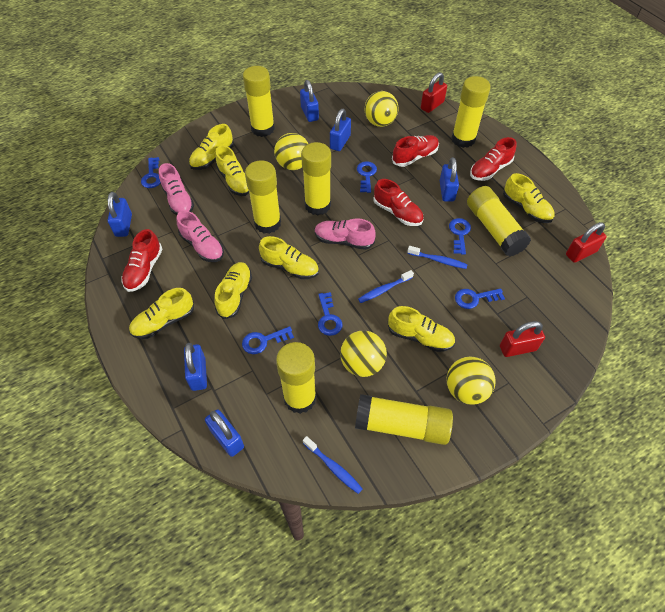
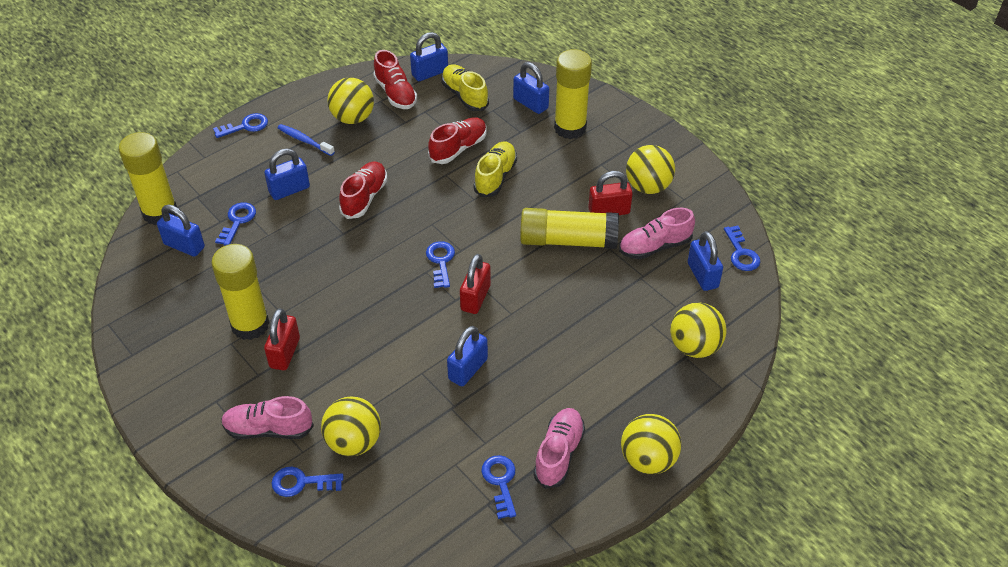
blue toothbrush: [303,436,363,494] [358,270,414,303] [407,246,468,269] = 3 -> [278,124,335,156] = 1
red shoe: [122,229,163,292] [373,179,424,226] [392,135,439,167] [470,137,516,181] = 4 -> [339,162,387,219] [373,50,417,109] [428,117,487,164] = 3
yellow ball: [274,133,308,170] [340,330,387,377] [365,91,398,127] [447,357,496,405] = 4 -> [321,397,381,456] [327,77,374,124] [621,414,682,474] [626,145,675,194] [670,303,727,358] = 5
yellow glue stick: [243,66,275,137] [245,160,281,234] [276,342,317,414] [301,142,331,215] [355,394,453,445] [451,76,491,148] [467,186,531,257] = 7 -> [119,132,177,225] [211,244,270,340] [520,208,619,249] [554,49,592,139] = 4
yellow shoe: [129,288,194,339] [189,124,234,170] [214,262,252,319] [215,145,249,196] [259,236,319,279] [388,306,455,352] [503,173,555,223] = 7 -> [441,64,489,111] [473,141,517,197] = 2

